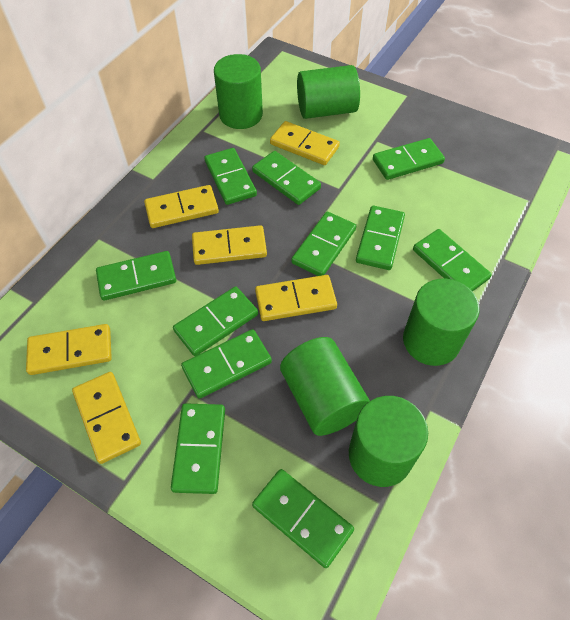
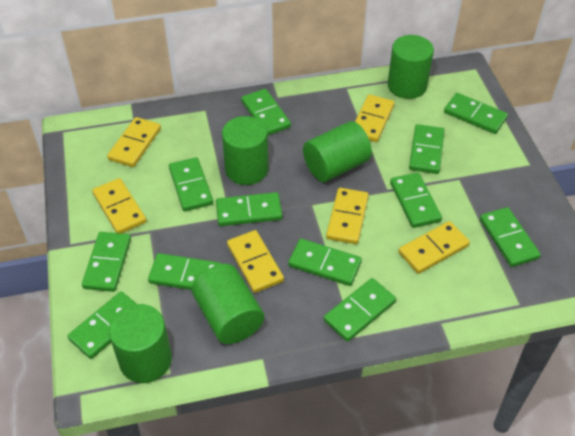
green domino: [96,251,176,301] [171,403,225,494] [173,286,258,356] [181,329,272,399] [204,148,257,205] [252,151,321,205] [252,469,354,568] [291,212,356,276] [356,206,405,270] [373,138,445,180] [413,229,492,292] = 11 -> [68,291,137,359] [82,232,131,292] [148,253,221,290] [169,157,213,212] [216,192,282,226] [241,89,291,135] [288,239,362,286] [324,278,396,342] [390,172,442,228] [409,124,445,174] [444,93,508,134] [480,207,541,267] = 12

